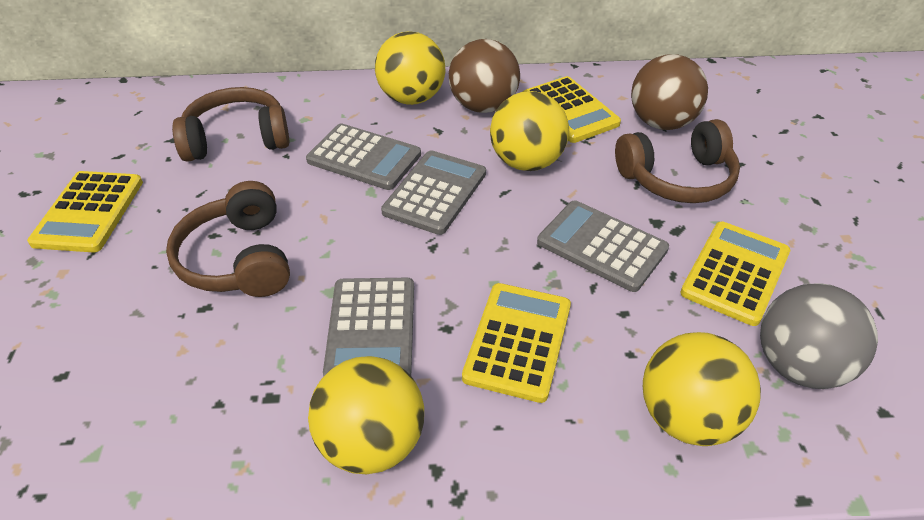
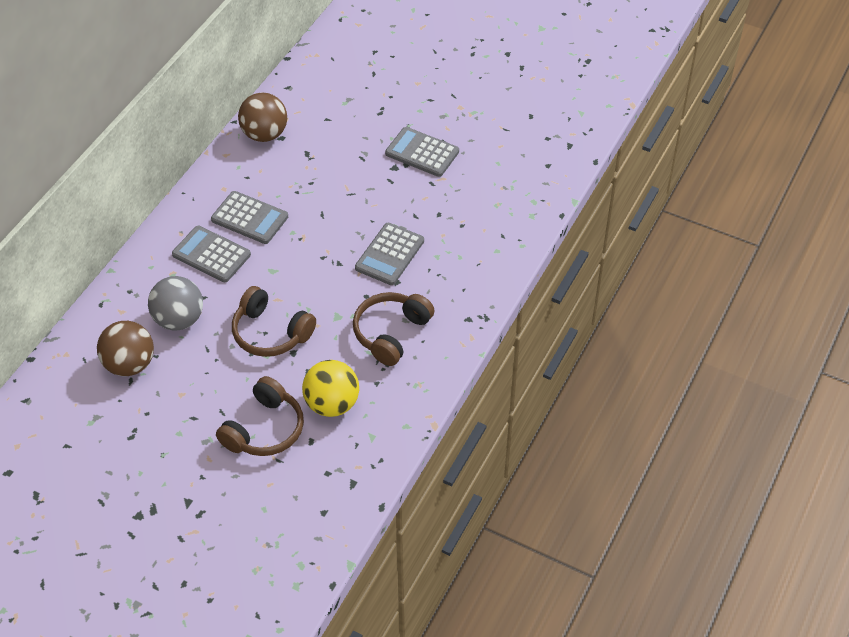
yellow ball: [308,356,424,474] [375,32,446,105] [490,91,569,171] [643,332,761,446] = 4 -> [302,360,359,417] = 1
yellow calculator: [27,171,143,252] [462,283,571,403] [523,76,621,143] [680,222,790,326] = 4 -> none = 0

